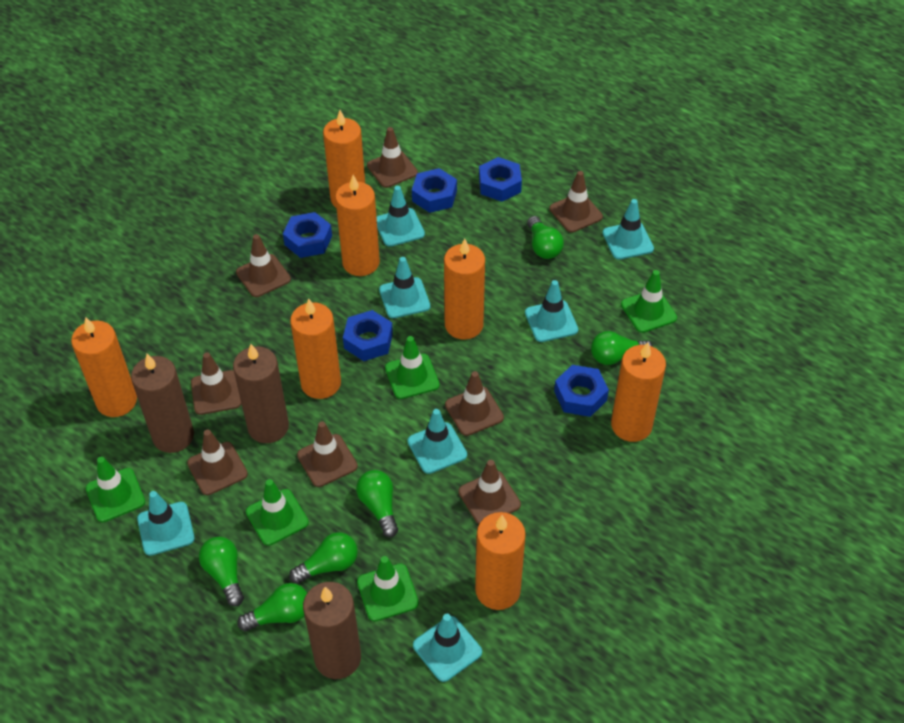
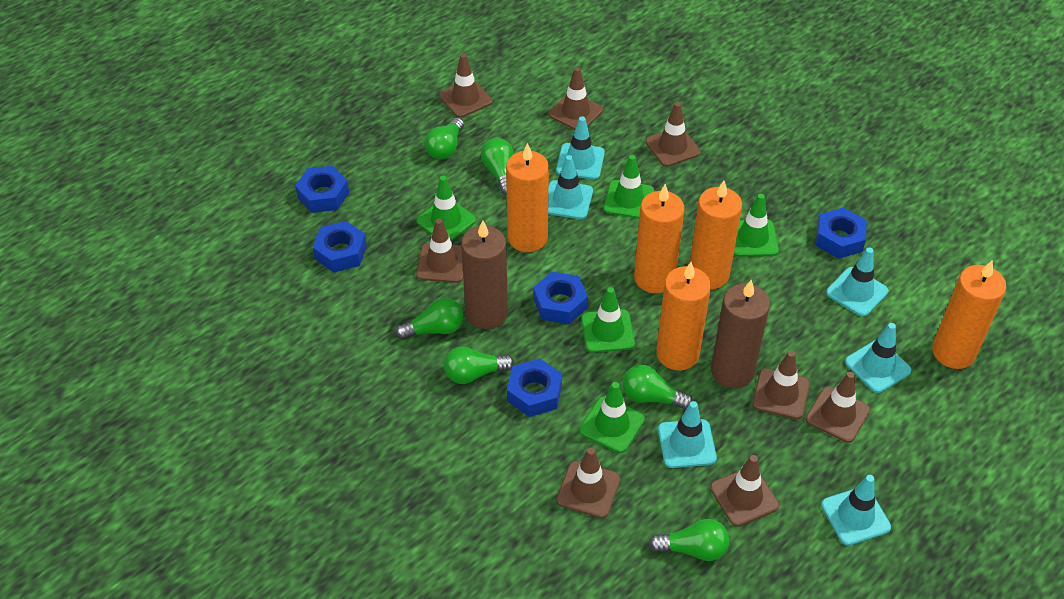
brown candle: [131,354,194,453] [233,344,289,443] [303,582,361,679] = 3 -> [461,220,508,329] [711,280,770,388] = 2
orange candle: [71,317,137,417] [290,299,341,399] [323,110,365,207] [335,175,380,276] [444,238,485,340] [475,512,526,610] [611,342,666,442] = 7 -> [506,143,549,252] [634,184,685,293] [656,262,711,371] [690,181,742,289] [932,260,1006,369] = 5
turquoise traffic cone: [137,491,195,556] [377,186,425,247] [379,257,430,318] [407,409,467,474] [413,614,482,682] [525,280,578,342] [603,199,654,260] = 7 -> [548,155,593,219] [556,117,605,179] [658,401,717,468] [821,475,891,546] [826,248,888,317] [845,323,911,393] = 6

